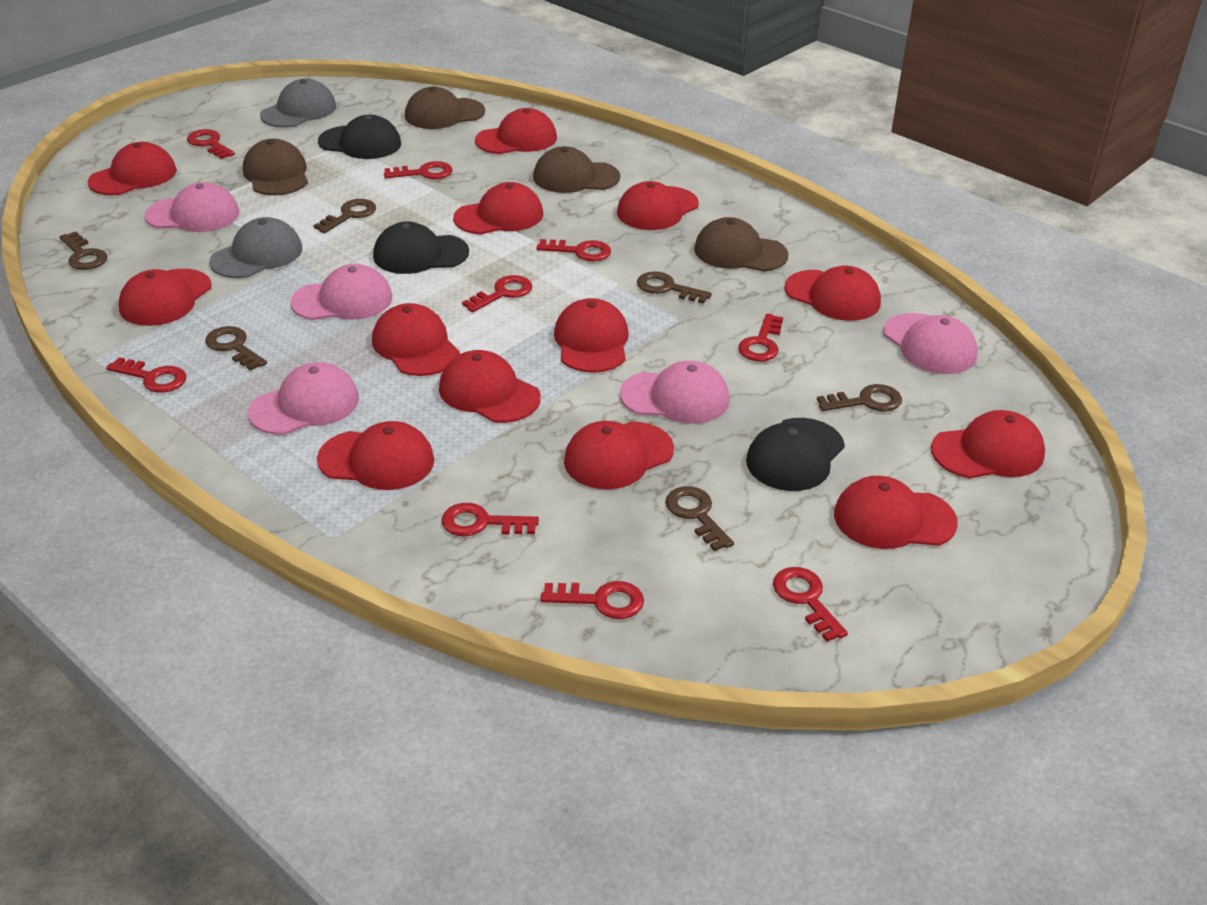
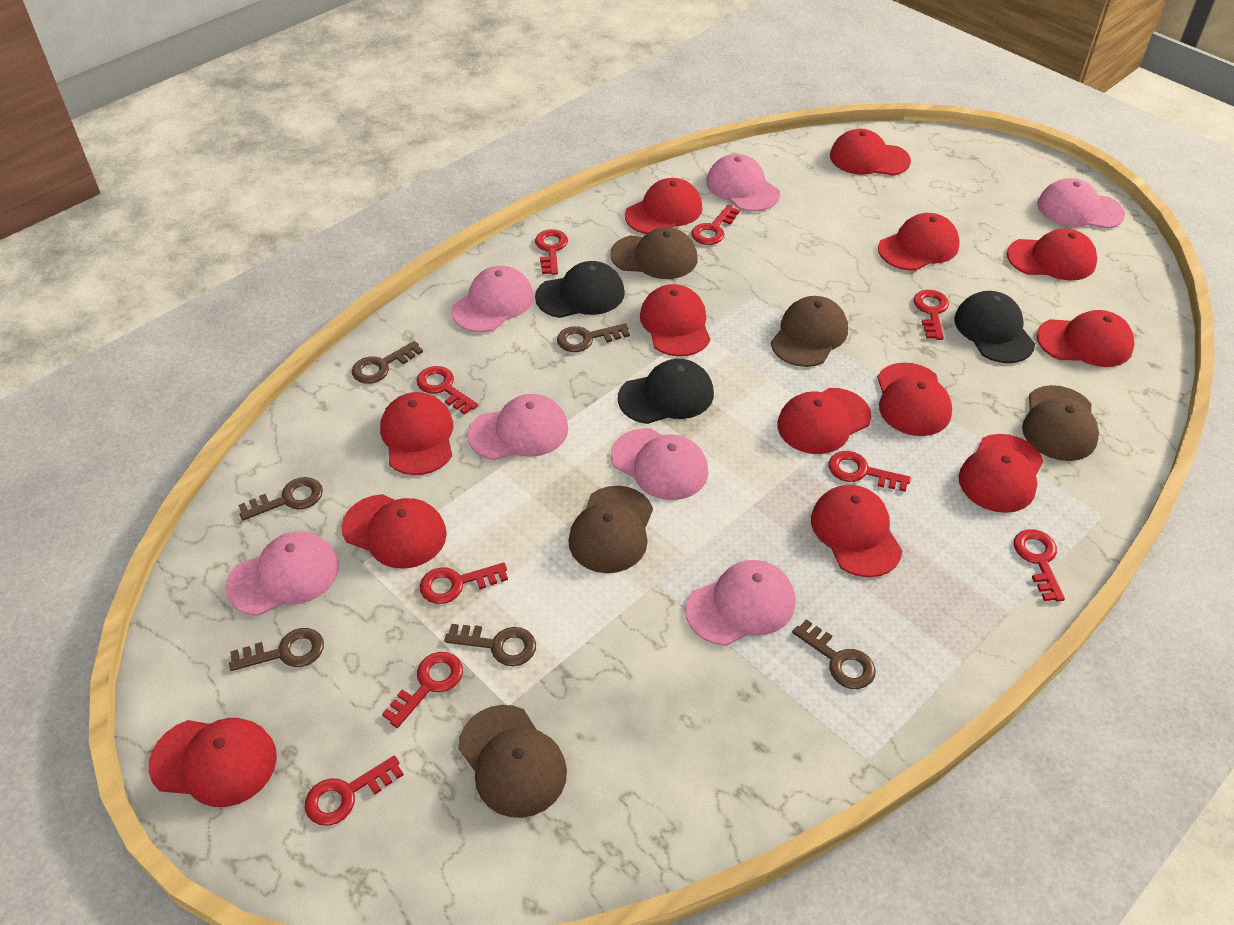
brown cap: [243,139,308,195] [405,87,485,129] [533,146,620,193] [694,217,789,272] = 4 -> [458,705,567,818] [568,486,653,573] [611,227,698,279] [771,296,848,367] [1022,385,1099,461] = 5
grey cap: [209,217,302,278] [260,79,337,128] = 2 -> none = 0
pink cap: [145,182,239,232] [248,362,359,435] [290,264,392,320] [620,361,730,424] [883,313,978,374] = 5 -> [225,531,339,616] [451,266,534,332] [468,394,568,460] [611,428,708,500] [685,560,795,646] [706,154,780,212] [1037,178,1125,229] = 7

